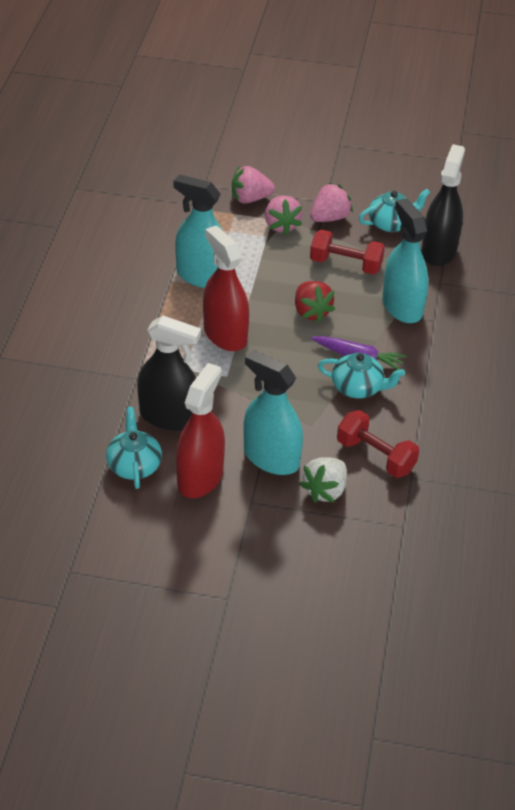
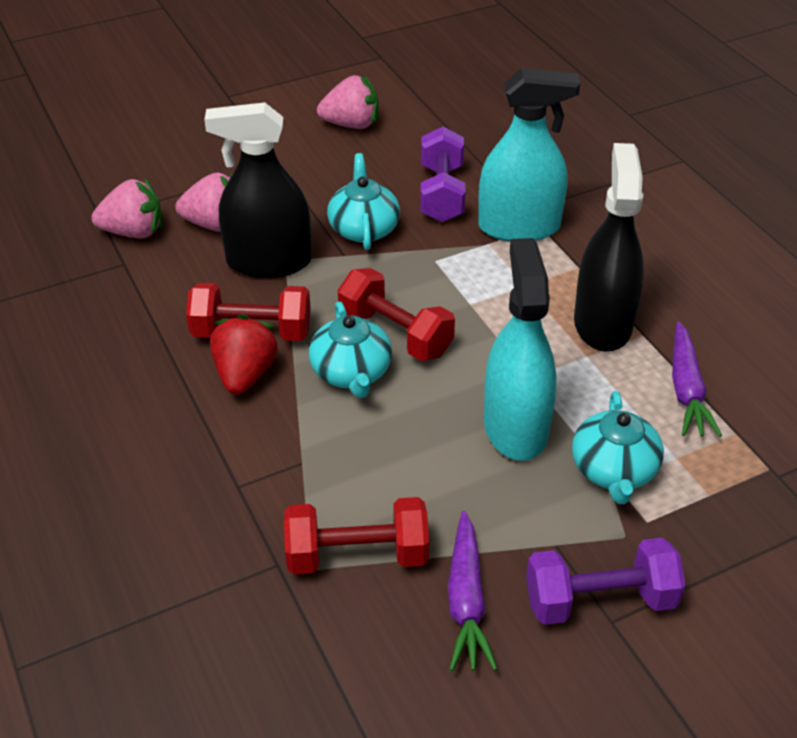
purple carrot: [311,336,406,370] = 1 -> [448,511,498,671] [672,322,722,437] = 2
purple dumbbell: none = 0 -> [420,127,466,222] [526,538,686,625] = 2
red dumbbell: [310,230,385,275] [337,410,419,478] = 2 -> [186,283,311,341] [284,497,429,574] [338,268,455,361] = 3
red spray bottle: [176,363,225,498] [203,226,249,351] = 2 -> none = 0
turquoise spray bottle: [174,174,223,288] [243,350,303,475] [382,198,429,323] = 3 -> [478,68,580,242] [484,238,557,461] = 2
white strawberry: [300,457,347,503] = 1 -> none = 0

